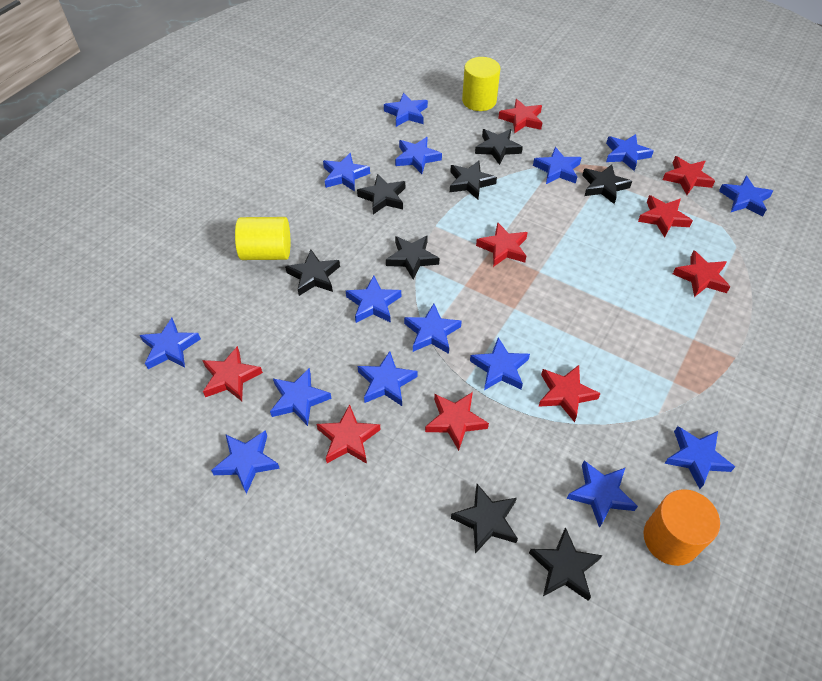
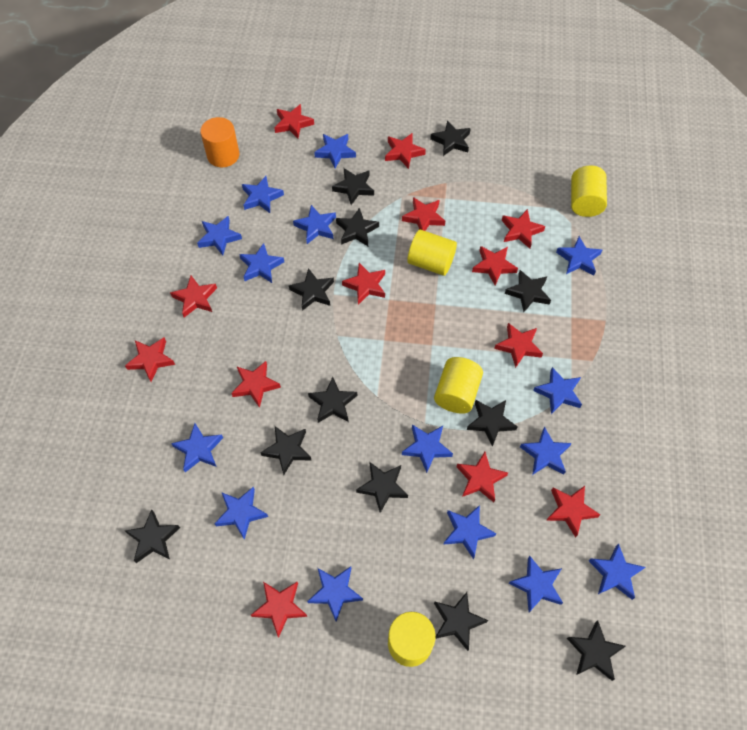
black star: [285,250,340,296] [357,174,405,214] [386,235,439,280] [450,161,497,200] [451,484,518,554] [475,129,523,165] [529,527,602,601] [582,164,632,204] = 8 -> [125,509,180,563] [260,426,311,475] [289,268,334,311] [308,377,357,423] [332,168,374,205] [336,208,379,246] [356,462,408,513] [430,120,471,156] [434,592,488,651] [467,400,518,447] [505,270,551,312] [567,621,626,681] = 12
red star: [202,346,263,401] [316,404,381,464] [425,392,489,451] [476,222,528,267] [498,99,542,134] [539,365,601,422] [638,195,693,238] [663,156,715,195] [673,250,730,297] = 9 -> [125,337,175,382] [170,275,217,317] [231,361,281,408] [251,582,307,638] [274,104,314,139] [342,263,385,305] [385,133,426,169] [402,197,445,231] [457,452,508,502] [472,246,518,285] [494,323,543,368] [502,209,545,249] [546,486,600,538] = 13
yellow cylinder: [235,217,290,260] [462,57,500,111] = 2 -> [388,612,436,667] [407,230,457,276] [434,357,483,414] [571,165,607,217] = 4

